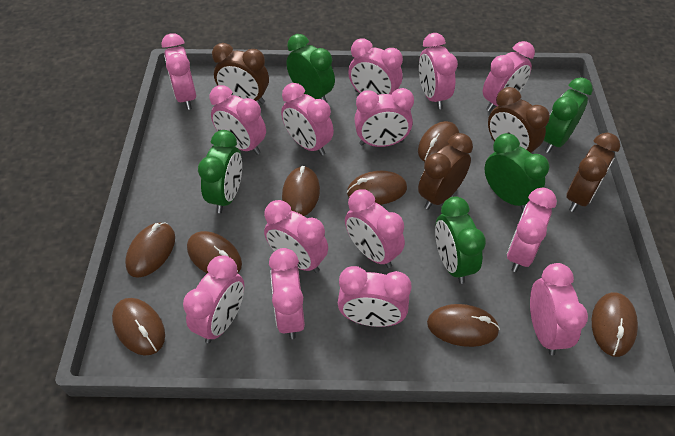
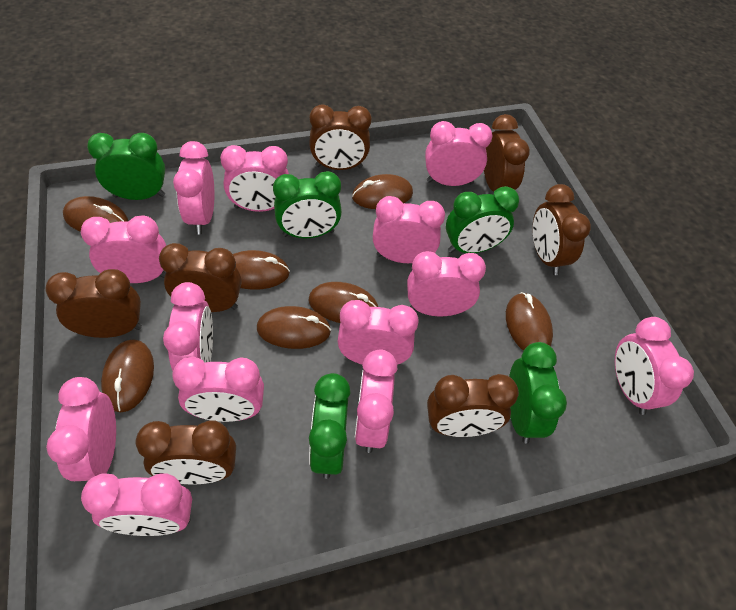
brown clock: [212,43,269,104] [418,133,473,210] [488,87,550,153] [566,133,620,212] = 4 -> [46,269,142,338] [136,420,236,485] [159,243,242,312] [309,104,372,170] [427,374,519,437] [484,114,530,191] [532,184,591,275] = 7
brown mouse: [112,298,165,356] [125,222,175,278] [187,231,242,273] [282,166,320,216] [347,171,407,205] [418,121,459,162] [427,304,500,347] [592,292,638,357] = 8 -> [63,196,128,232] [101,339,154,412] [233,250,290,290] [257,306,331,349] [309,282,378,323] [352,174,413,209] [506,292,553,351] = 7
pink clock: [161,33,196,110] [183,255,244,343] [210,85,266,155] [264,200,328,273] [269,248,305,339] [281,83,334,156] [338,266,412,327] [345,189,405,268] [348,38,403,95] [354,88,414,147] [419,33,458,109] [483,41,535,112] [507,188,557,272] [530,263,588,355] = 14 -> [46,377,116,481] [81,215,166,283] [81,473,192,536] [163,282,213,371] [172,357,264,422] [173,141,214,235] [220,145,289,212] [338,300,419,365] [355,350,397,453] [373,196,445,263] [407,251,486,316] [425,121,492,186] [615,317,694,415] = 13

